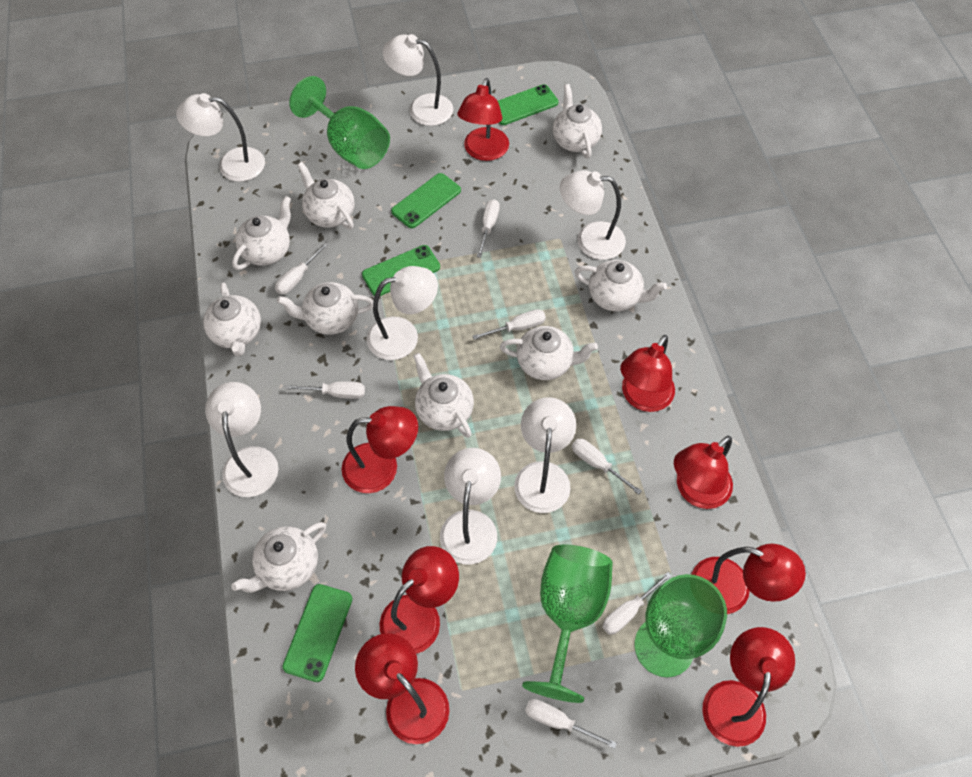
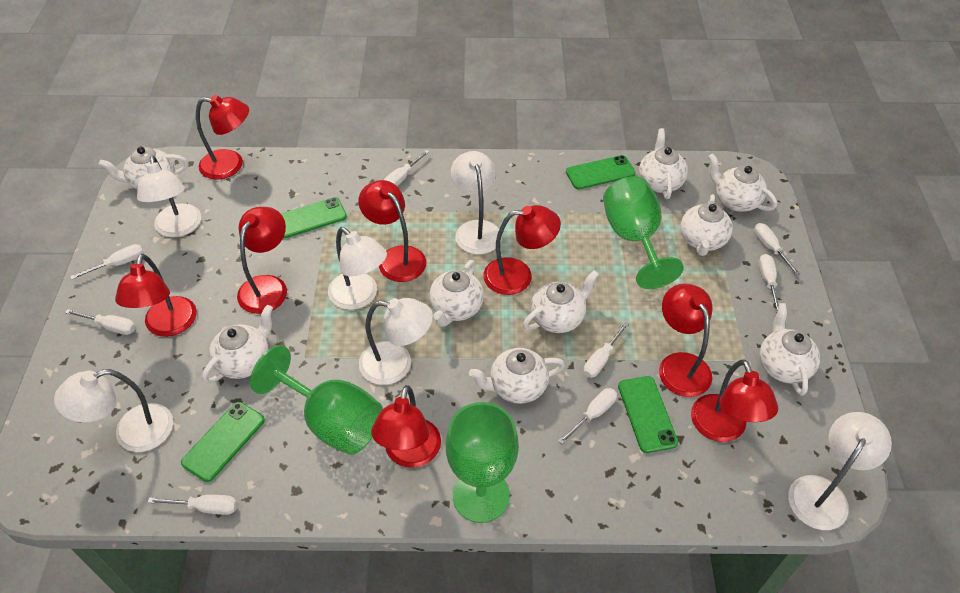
white lamp: [176,93,265,182] [205,382,278,497] [367,266,438,360] [383,34,453,126] [440,448,501,564] [514,397,576,513] [560,170,626,260] = 7 -> [54,369,173,452] [137,156,201,237] [328,227,387,310] [359,298,433,385] [451,151,502,254] [788,412,892,530] = 6
white screwdriver: [275,242,329,295] [285,381,365,399] [472,309,546,340] [476,199,500,258] [525,699,617,749] [572,439,642,495] [602,572,672,635] = 7 -> [65,309,136,335] [70,244,144,280] [147,495,237,515] [384,150,429,186] [558,388,617,444] [583,322,629,378] [754,223,800,276] [758,254,778,313] = 8

